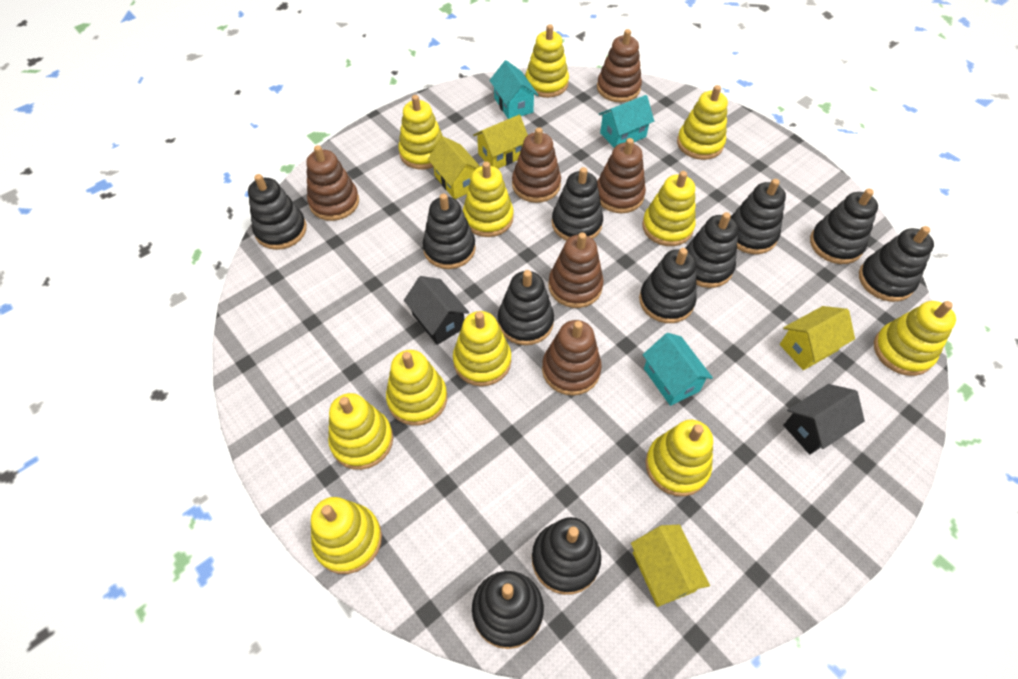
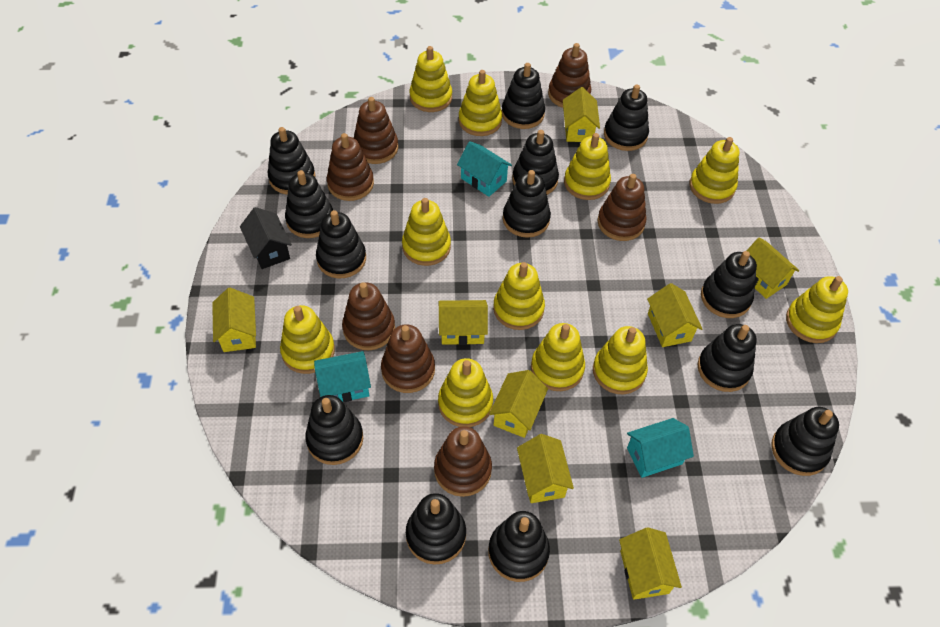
black house: [404,276,469,345] [783,384,865,455] = 2 -> [240,207,292,269] = 1
black stacking toy: [248,174,307,250] [423,193,476,269] [472,571,544,649] [498,270,554,345] [532,517,601,595] [552,167,603,241] [639,248,697,323] [685,212,738,288] [731,179,786,254] [810,189,878,264] [859,226,934,302] = 11 -> [268,127,315,195] [285,170,333,238] [305,395,363,465] [316,210,366,278] [406,493,466,565] [488,511,550,582] [502,63,545,129] [503,170,551,238] [512,130,559,195] [604,84,649,151] [697,324,757,392] [701,251,757,318] [771,407,839,476] = 13
brown stacking toy: [306,145,359,221] [512,127,561,203] [542,320,602,395] [549,232,604,308] [597,29,642,102] [597,138,646,213] = 6 -> [327,133,374,201] [342,282,395,350] [354,97,398,164] [381,324,435,393] [434,426,492,497] [548,43,591,108] [598,174,646,241] = 7
yellow house: [428,137,480,199] [473,115,528,169] [631,525,710,607] [780,306,855,370] = 4 -> [212,288,256,352] [439,300,488,345] [489,370,548,438] [517,434,574,503] [563,87,600,142] [619,527,682,600] [647,283,702,347] [746,237,799,299] = 8

